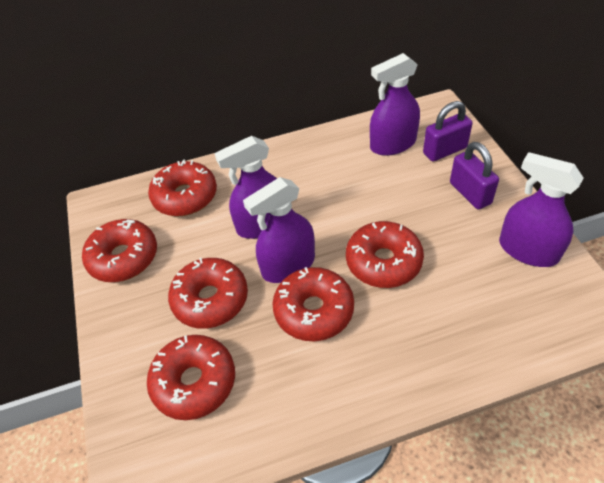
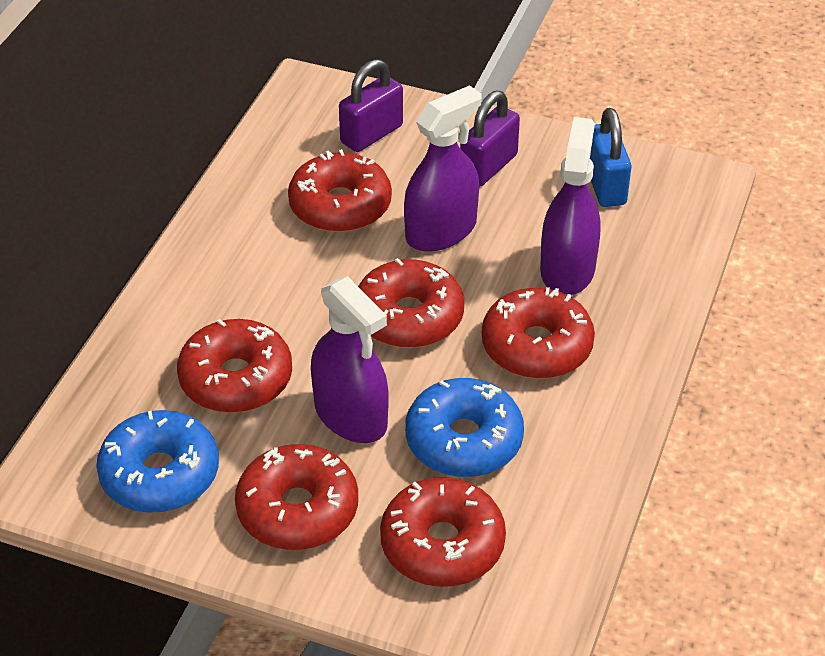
blue donut: none = 0 -> [96,410,219,513] [405,378,524,477] = 2
blue padlock: none = 0 -> [590,108,631,207] = 1
purple spray bottle: [214,136,277,239] [243,177,315,283] [370,53,420,156] [499,152,583,267] = 4 -> [311,276,389,443] [404,85,482,252] [540,117,600,295] = 3

